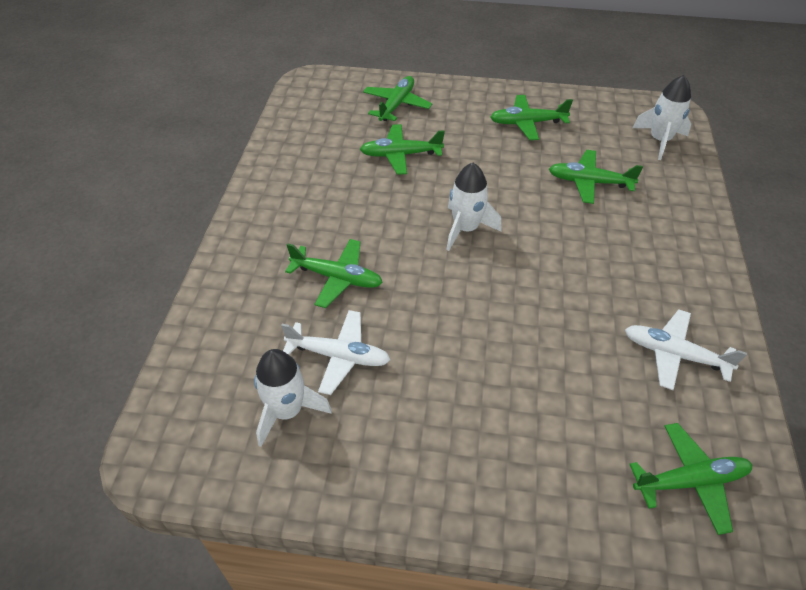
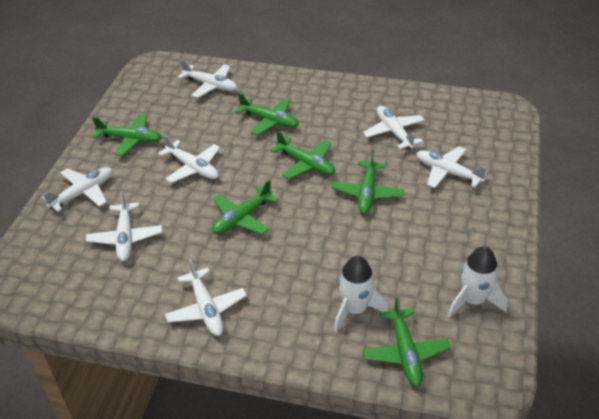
white plane: [281,310,391,395] [625,309,747,390] = 2 -> [42,167,113,212] [86,191,162,261] [158,134,220,183] [165,259,247,336] [178,59,237,98] [363,106,425,149] [416,146,488,188] = 7
white rocket: [254,349,332,447] [446,163,502,251] [632,75,691,160] = 3 -> [334,256,389,332] [448,246,508,318] = 2

